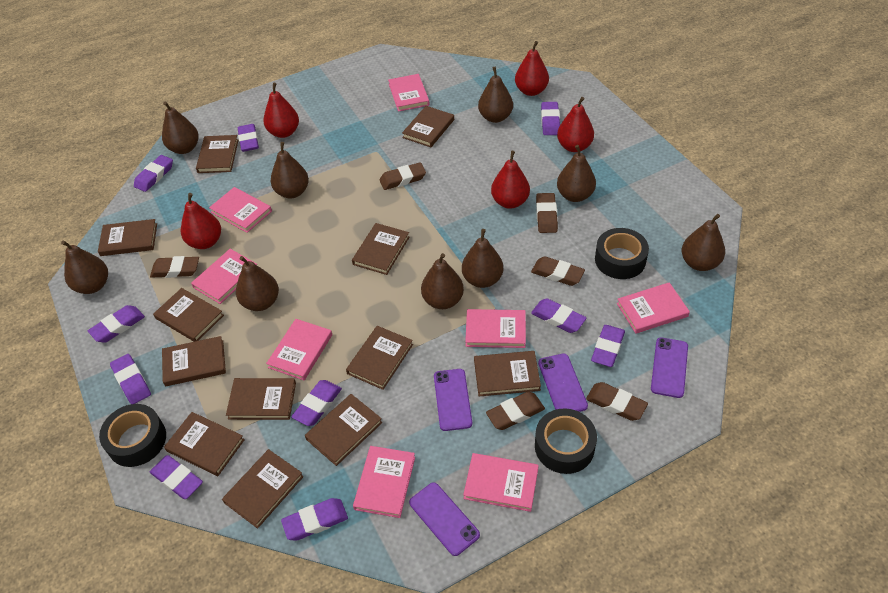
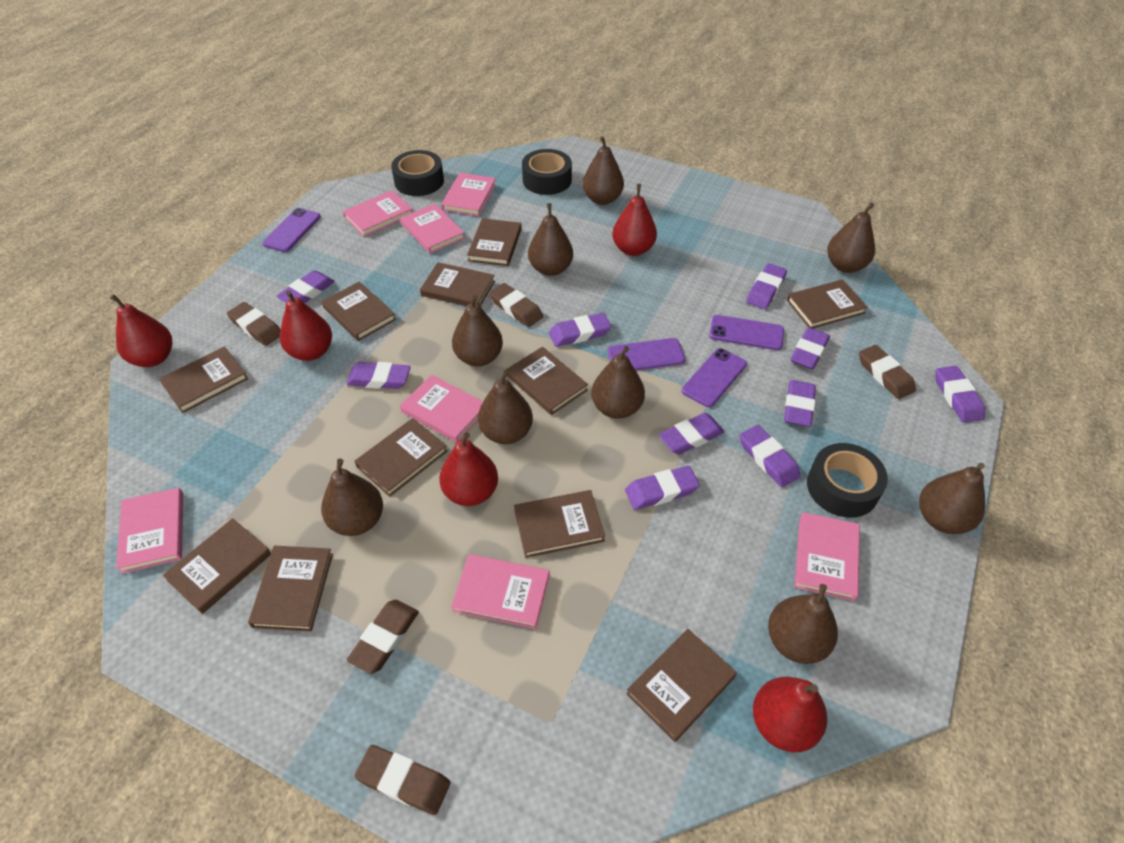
brown book: [98,219,157,256] [153,288,224,342] [162,336,226,386] [164,412,245,476] [196,135,238,173] [222,449,304,529] [226,378,296,420] [305,394,382,466] [346,326,413,390] [352,223,409,275] [402,106,454,147] [474,351,541,396] = 12 -> [159,347,248,413] [163,518,271,614] [248,546,333,632] [322,282,396,341] [354,418,448,497] [420,262,495,306] [467,218,522,266] [506,347,588,415] [514,490,605,558] [626,629,737,742] [787,279,868,328] = 11
brown eraser: [150,256,199,278] [379,162,426,190] [486,391,545,430] [531,256,585,286] [536,193,558,233] [586,382,648,421] = 6 -> [227,302,281,346] [347,600,419,674] [355,745,451,815] [489,283,543,327] [859,345,916,399] = 5
pink book: [191,249,257,304] [209,187,272,233] [266,319,332,380] [353,446,415,518] [388,74,430,112] [463,453,539,512] [465,309,526,348] [617,282,690,334] = 8 -> [116,488,183,574] [343,190,412,237] [400,204,465,254] [400,375,483,442] [441,173,496,217] [451,554,550,629] [794,512,860,601] = 7

